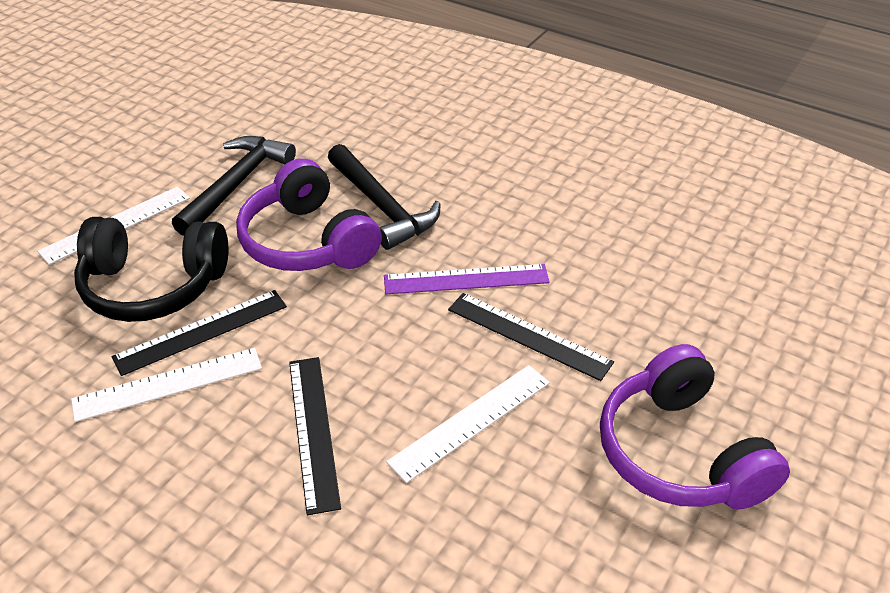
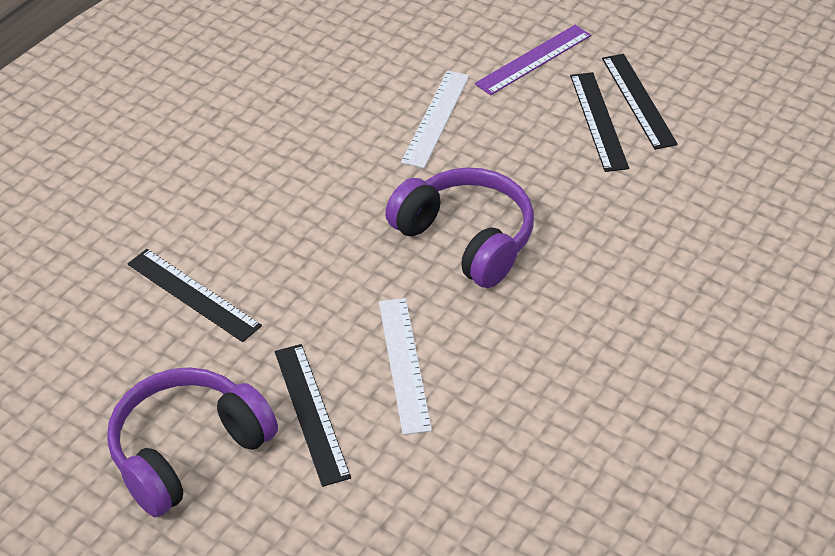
black hammer: [172,136,296,236] [328,144,441,250] = 2 -> none = 0
black headphones: [74,217,228,322] = 1 -> none = 0
black ruler: [112,290,287,376] [289,357,341,515] [448,293,614,381] = 3 -> [127,249,262,342] [275,344,351,487] [570,72,629,172] [602,54,678,150] = 4
white ruler: [37,187,190,265] [71,348,262,422] [386,365,550,483] = 3 -> [379,298,432,435] [401,70,469,168] = 2

